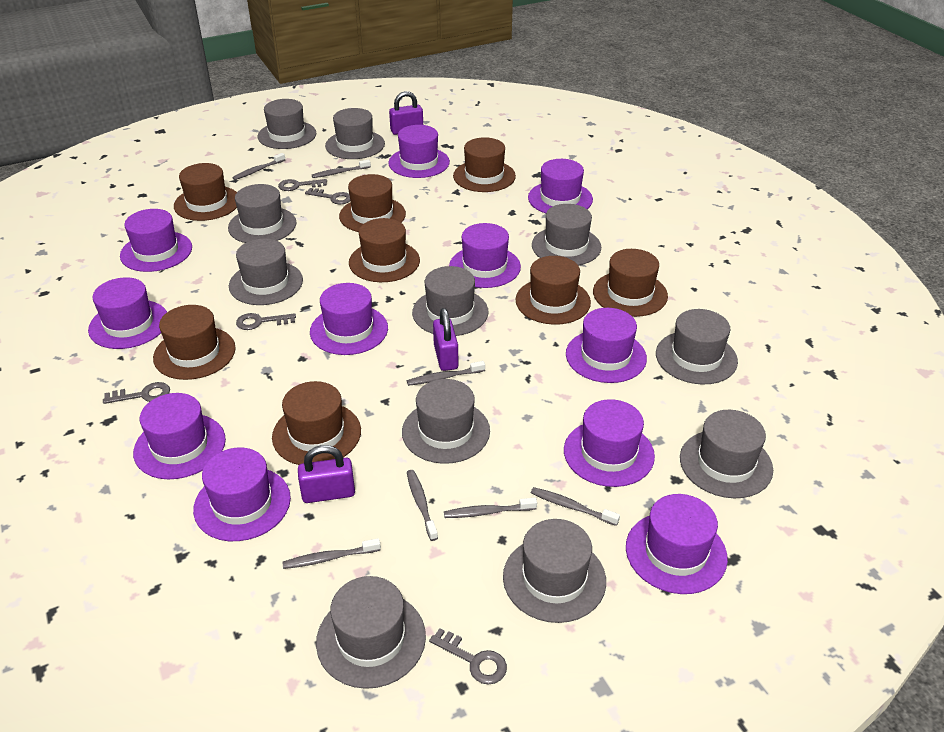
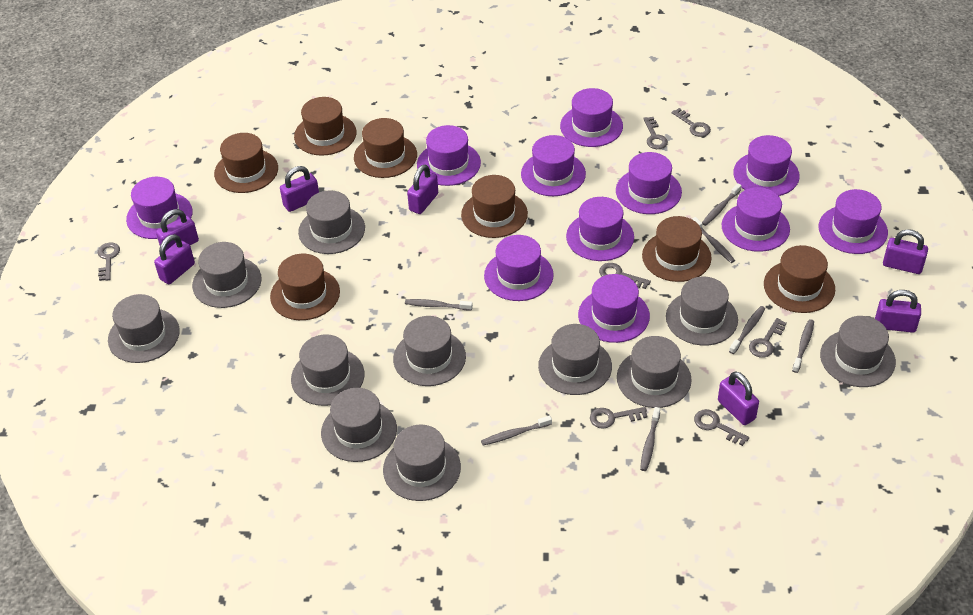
brown hat: [153,305,236,380] [174,163,237,221] [272,381,361,465] [339,174,406,232] [349,218,420,282] [453,137,516,192] [516,256,591,325] [593,249,668,317] = 8 -> [214,133,278,193] [270,254,340,320] [294,97,357,156] [354,118,417,178] [461,175,528,238] [642,216,712,282] [764,245,835,313] = 7
grey key: [103,382,170,404] [236,313,296,330] [278,179,327,191] [305,188,350,204] [429,628,507,685] = 5 -> [98,243,120,281] [590,407,648,429] [599,263,651,289] [643,117,668,149] [672,108,711,137] [694,409,749,446] [749,318,787,358] = 7
purple padlock: [298,445,355,503] [389,91,423,135] [433,308,458,371] = 3 -> [154,234,195,284] [156,209,199,251] [280,166,319,212] [407,165,438,214] [718,371,759,425] [875,290,921,333] [883,229,928,274] = 7

